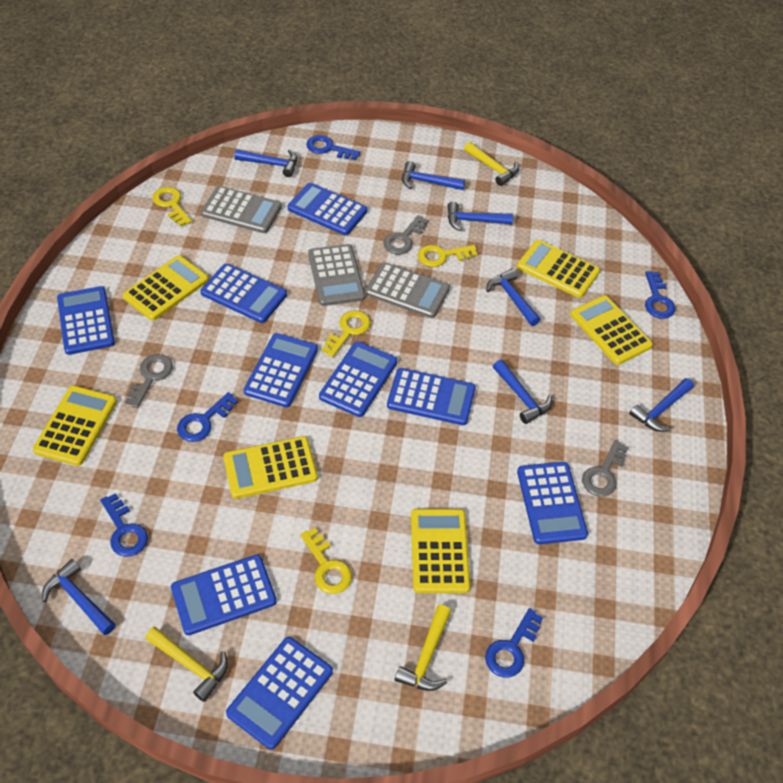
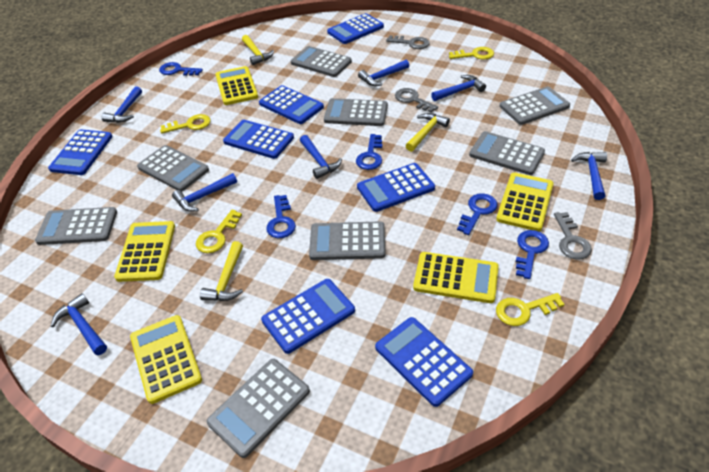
blue calculator: [57,286,115,355] [171,555,277,635] [200,263,287,323] [226,637,333,750] [244,333,318,407] [288,183,368,235] [319,341,397,417] [387,368,476,425] [517,462,588,544] = 9 -> [48,129,113,175] [223,120,294,159] [259,85,324,124] [261,279,355,354] [327,13,384,44] [357,163,435,212] [375,317,473,407] = 7
grey calculator: [201,186,282,233] [308,244,365,306] [365,262,450,318] = 3 -> [35,207,117,245] [137,145,209,191] [206,359,310,458] [291,46,352,77] [309,221,386,260] [324,98,388,126] [469,131,545,175] [500,86,570,125] = 8
yellow calculator: [33,385,117,466] [123,255,209,321] [223,436,318,499] [411,509,470,593] [517,240,600,298] [570,295,653,365] = 6 -> [114,221,175,282] [130,315,202,404] [215,66,258,105] [413,252,499,303] [496,172,554,231] = 5

